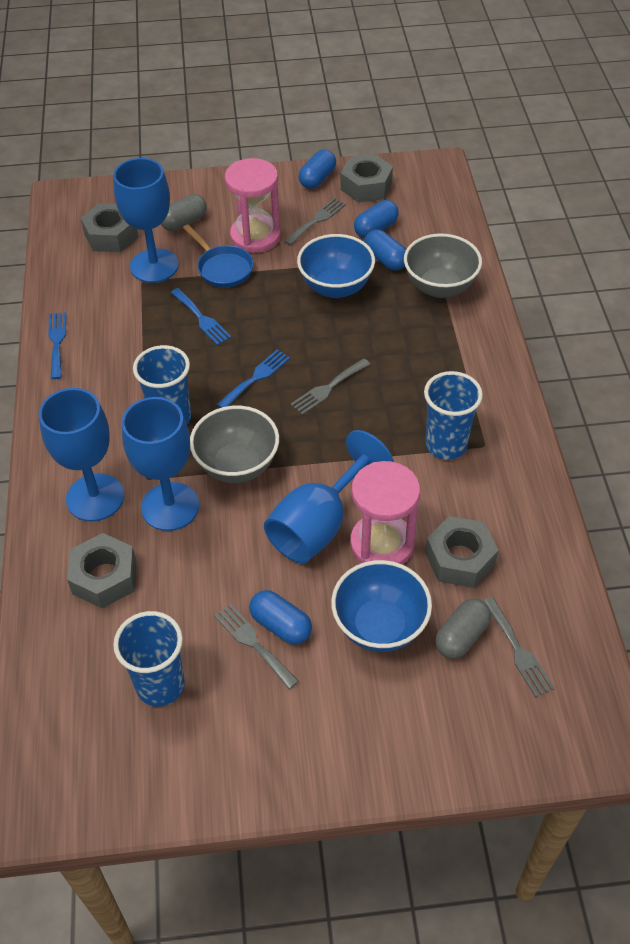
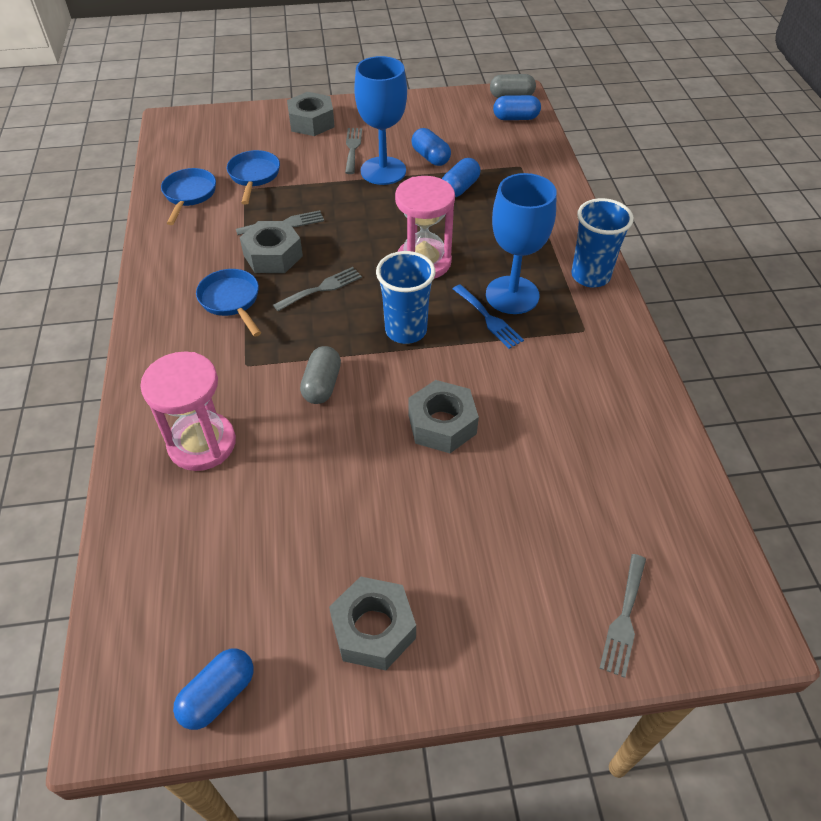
blue bowl: [297,234,375,298] [331,560,432,652] = 2 -> none = 0
blue cup: [113,611,185,707] [133,345,191,425] [424,371,483,460] = 3 -> [376,251,435,344] [571,198,634,287] = 2
blue fork: [48,312,66,379] [170,288,232,345] [216,350,290,408] = 3 -> [453,284,524,349] = 1
blue goblet: [39,388,124,522] [113,158,179,283] [122,397,199,531] [264,430,394,563] = 4 -> [354,56,407,185] [486,173,557,314] = 2
blue pan: [183,224,253,288] = 1 -> [161,168,216,225] [196,269,261,337] [227,150,280,205] = 3
grey bowl: [190,406,279,483] [404,234,482,298] = 2 -> none = 0

